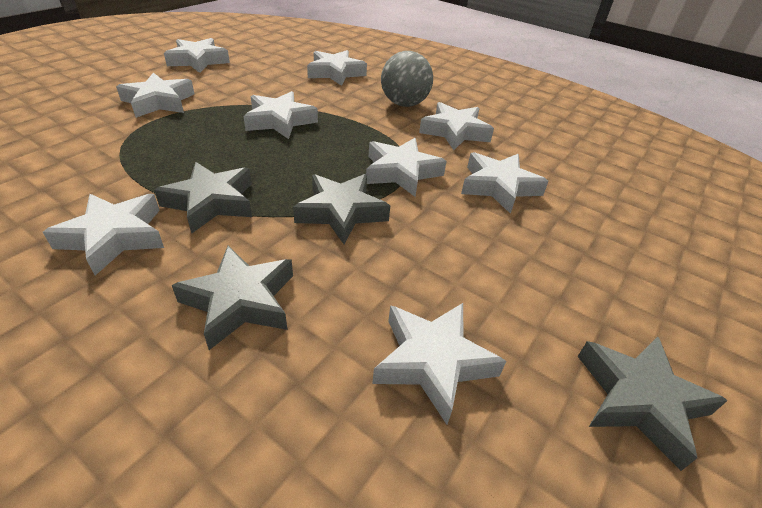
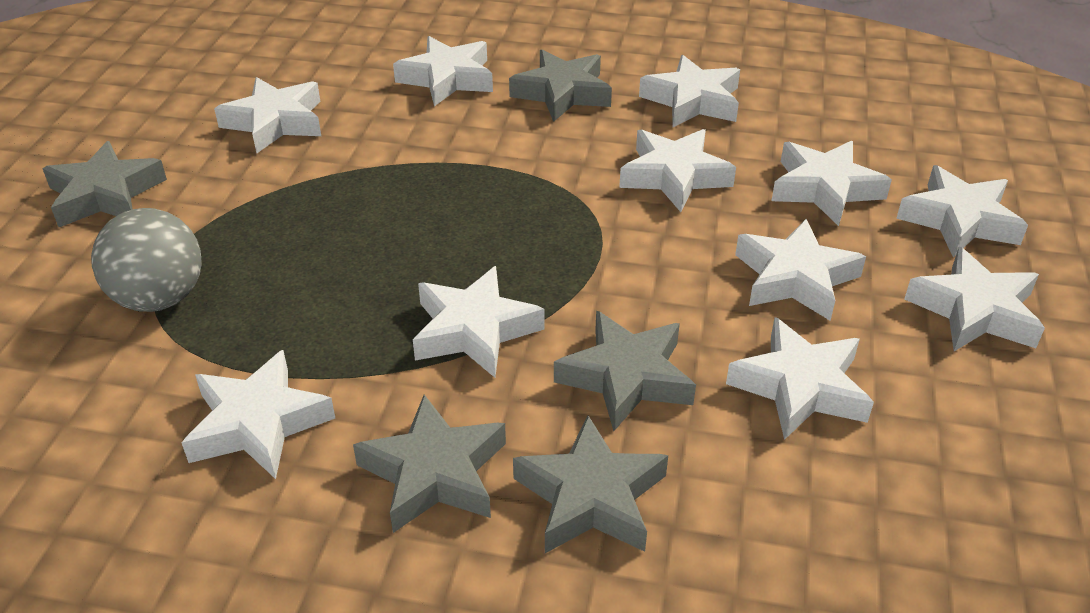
grey star: [154,162,252,233] [172,246,293,350] [293,174,390,244] [577,337,728,471] = 4 -> [42,141,167,227] [353,395,506,533] [509,50,612,122] [513,415,668,553] [554,311,696,431] = 5
white star: [43,194,164,275] [116,73,195,118] [164,38,230,73] [243,91,318,139] [307,50,367,86] [366,138,447,197] [372,303,506,424] [419,102,494,150] [461,152,549,214] = 9 -> [182,350,335,479] [214,77,321,154] [393,36,493,106] [413,266,544,377] [619,129,736,212] [639,55,740,127] [726,317,874,440] [735,219,866,321] [771,141,892,226] [896,165,1028,258] [905,247,1045,351] = 11

